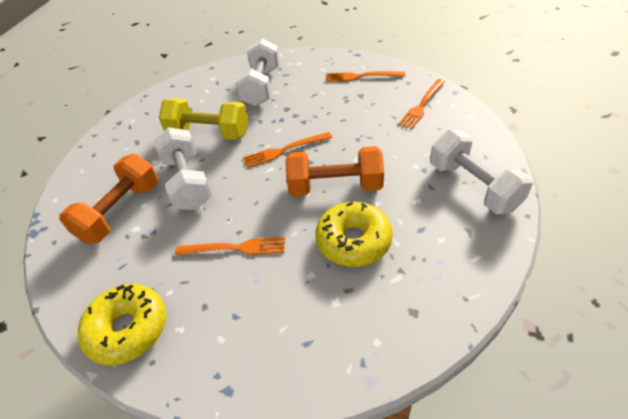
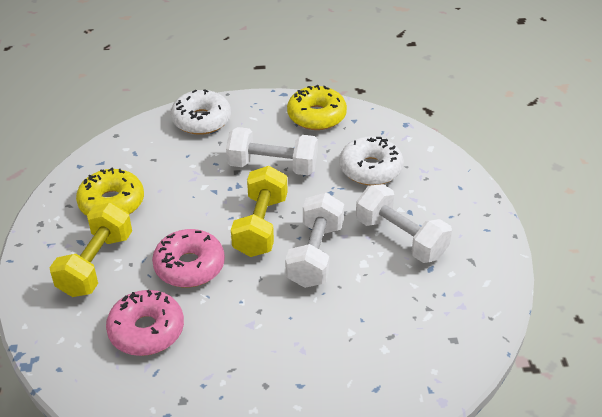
orange dumbbell: [59,154,159,244] [285,146,384,196] = 2 -> none = 0
orange fork: [175,237,285,255] [243,132,332,168] [326,71,405,82] [398,79,445,129] = 4 -> none = 0
pink donut: none = 0 -> [106,290,184,356] [152,229,225,287] = 2
white donut: none = 0 -> [171,89,231,135] [339,137,404,185] = 2
yellow dumbbell: [159,98,248,140] = 1 -> [49,202,132,297] [231,166,287,257] = 2

